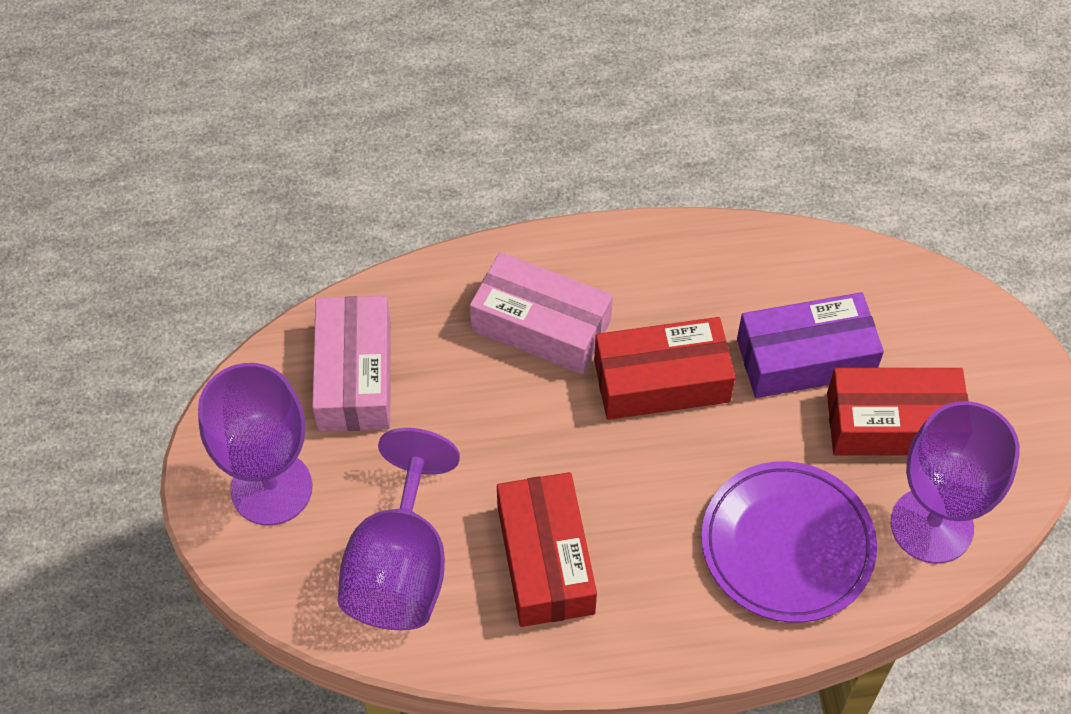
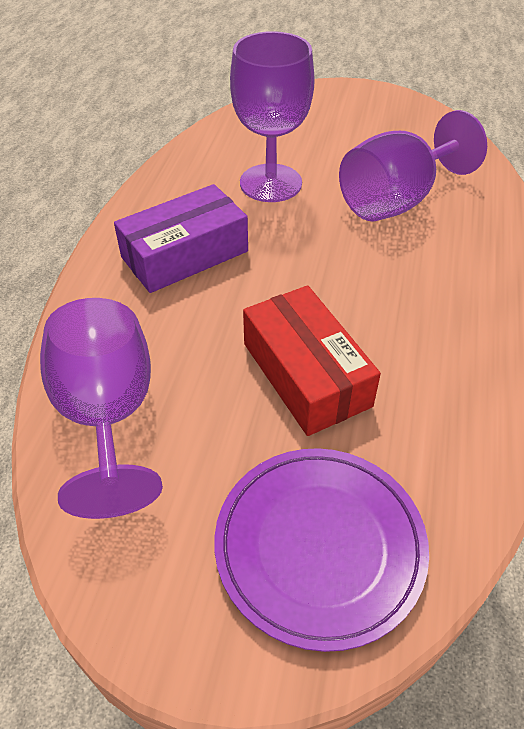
pink box: [312,296,391,432] [470,252,613,374] = 2 -> none = 0
red box: [497,472,597,627] [594,317,735,420] [827,368,968,456] = 3 -> [243,285,381,436] = 1

